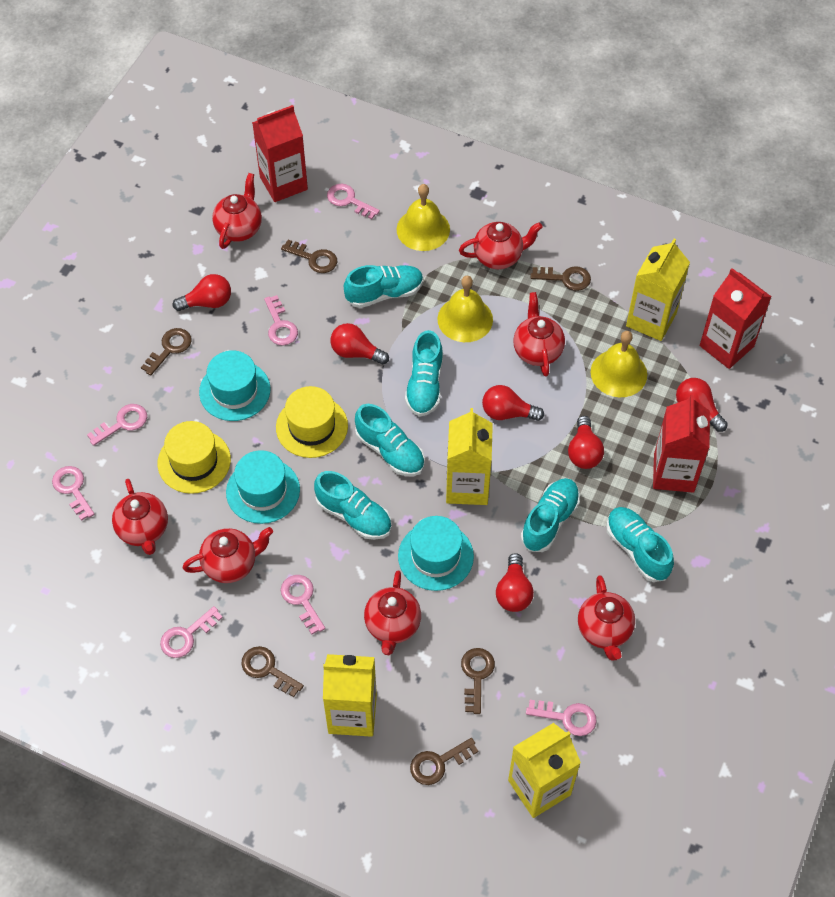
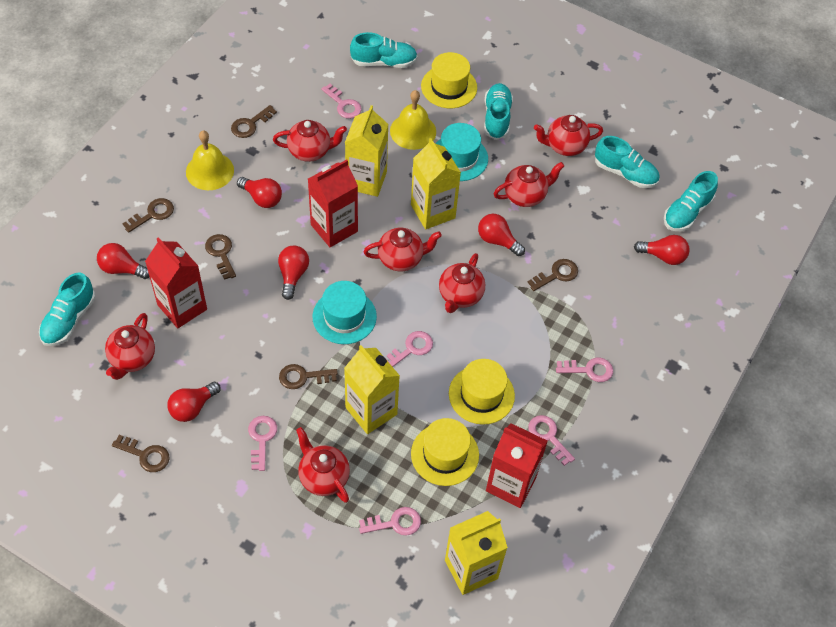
pink key: [52,466,95,521] [87,404,147,446] [160,606,223,658] [264,295,298,345] [281,575,325,635] [327,184,380,219] [526,700,597,736] = 7 -> [248,416,277,471] [321,84,362,119] [359,507,421,536] [385,331,433,367] [528,415,575,466] [556,358,613,382] = 6
turquoise hat: [199,350,270,421] [226,450,300,524] [398,516,474,591] = 3 -> [312,281,377,344] [435,123,488,181] = 2
turquoise shoe: [314,471,391,540] [344,265,423,308] [355,404,425,476] [405,330,443,416] [521,478,580,552] [606,507,674,582] = 6 -> [39,272,96,346] [350,32,418,68] [484,83,513,140] [595,136,660,188] [664,171,718,231] = 5
yellow bell: [397,184,450,251] [437,275,493,342] [590,331,647,397] = 3 -> [186,130,234,190] [390,90,436,150] = 2
yellow hat: [158,421,231,494] [276,386,348,458] = 2 -> [411,418,479,486] [421,52,477,108] [449,359,515,425] = 3

